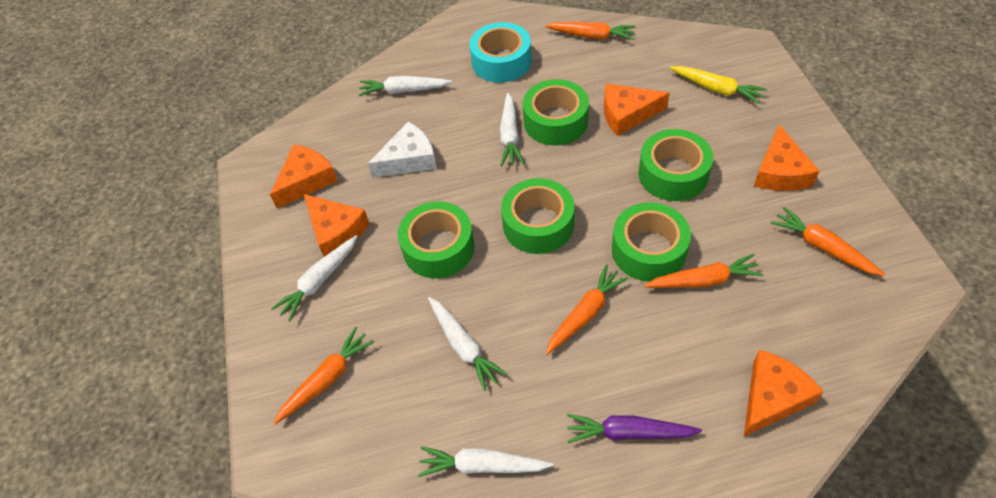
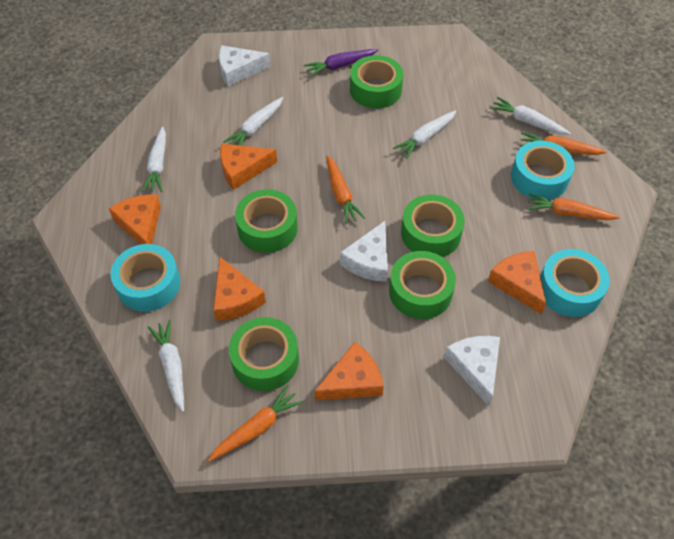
orange carrot: [274,327,374,424] [545,22,636,40] [546,264,629,355] [644,254,764,288] [771,207,885,276] = 5 -> [208,385,303,462] [326,155,365,224] [520,132,607,155] [527,194,620,220] = 4
turquoise tape: [470,22,531,83] = 1 -> [110,244,180,312] [511,141,575,200] [540,249,610,317] = 3
white cheese: [368,122,437,178] = 1 -> [219,45,271,87] [340,221,388,282] [444,336,500,406] = 3
yellow carrot: [670,66,767,104] = 1 -> none = 0

